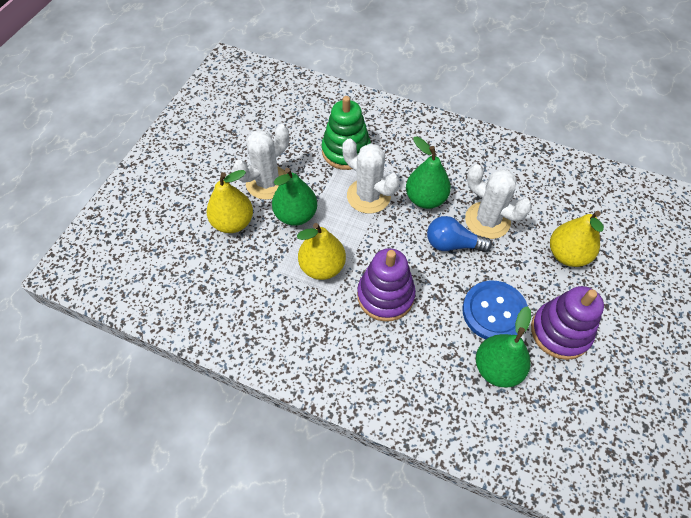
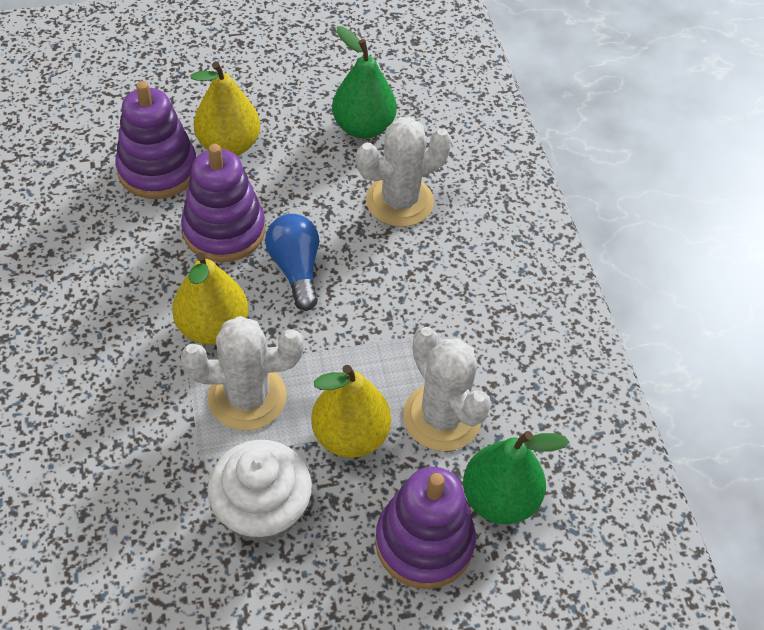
blue button: [462,280,528,340] = 1 -> none = 0
green pear: [272,168,317,226] [406,137,451,209] [476,306,531,388] = 3 -> [332,26,397,139] [463,431,569,524] = 2
green stacking toy: [322,96,371,170] = 1 -> none = 0
purple stacking toy: [357,248,416,322] [531,286,604,360] = 2 -> [115,81,196,199] [181,144,265,262] [375,467,476,589] = 3
white cupcake: none = 0 -> [207,440,312,543] = 1

